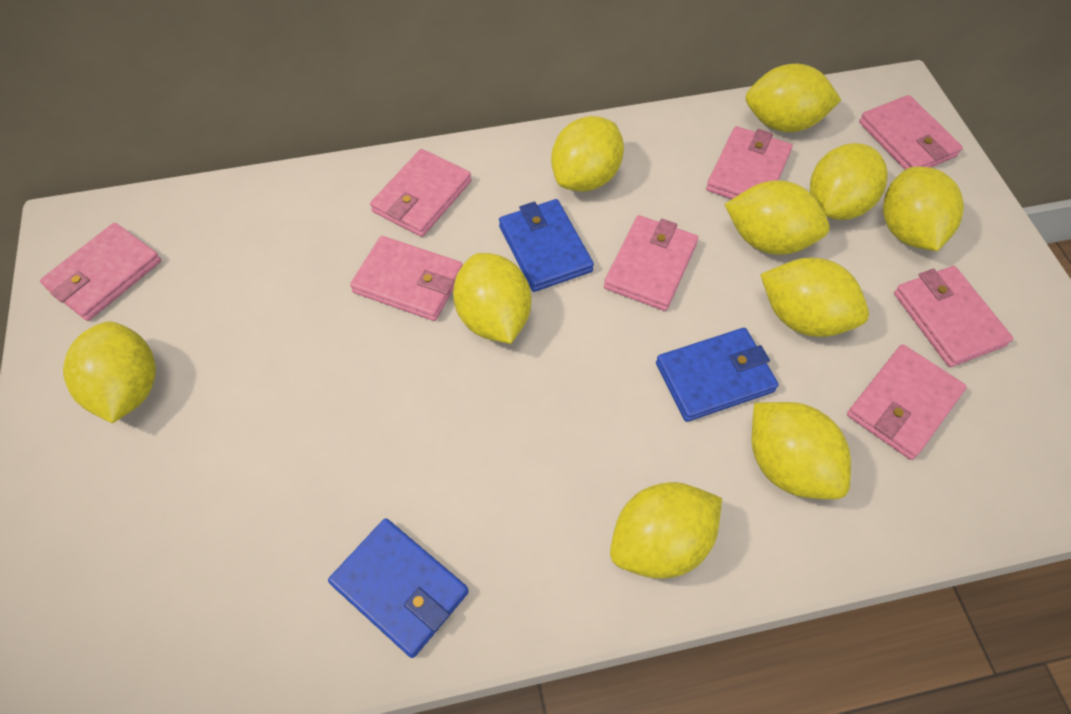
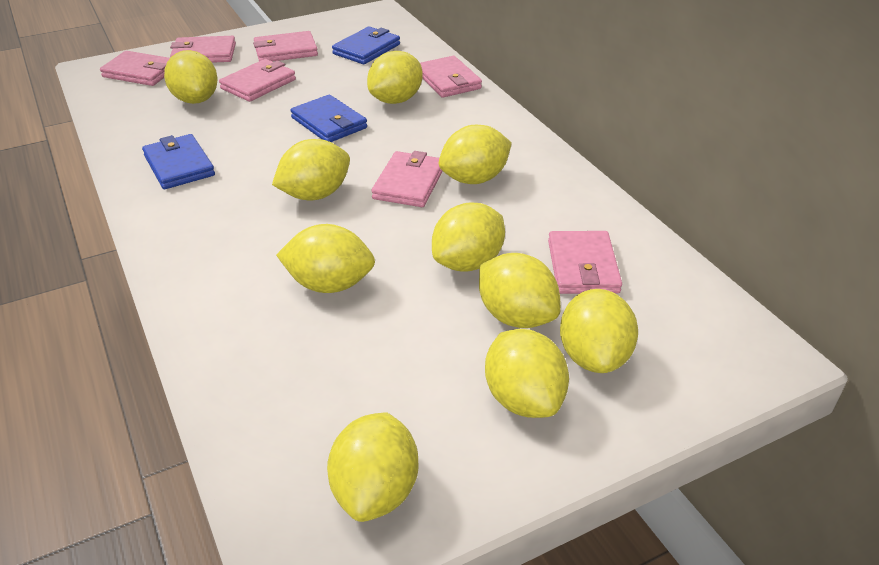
pink wallet: [40,223,161,321] [350,236,463,321] [370,149,471,237] [604,215,698,311] [706,126,792,199] [847,344,967,460] [859,95,963,170] [894,266,1013,367] = 8 -> [100,51,170,86] [170,36,236,63] [219,59,296,102] [253,31,318,61] [371,151,443,207] [420,56,482,98] [548,231,622,294] = 7

